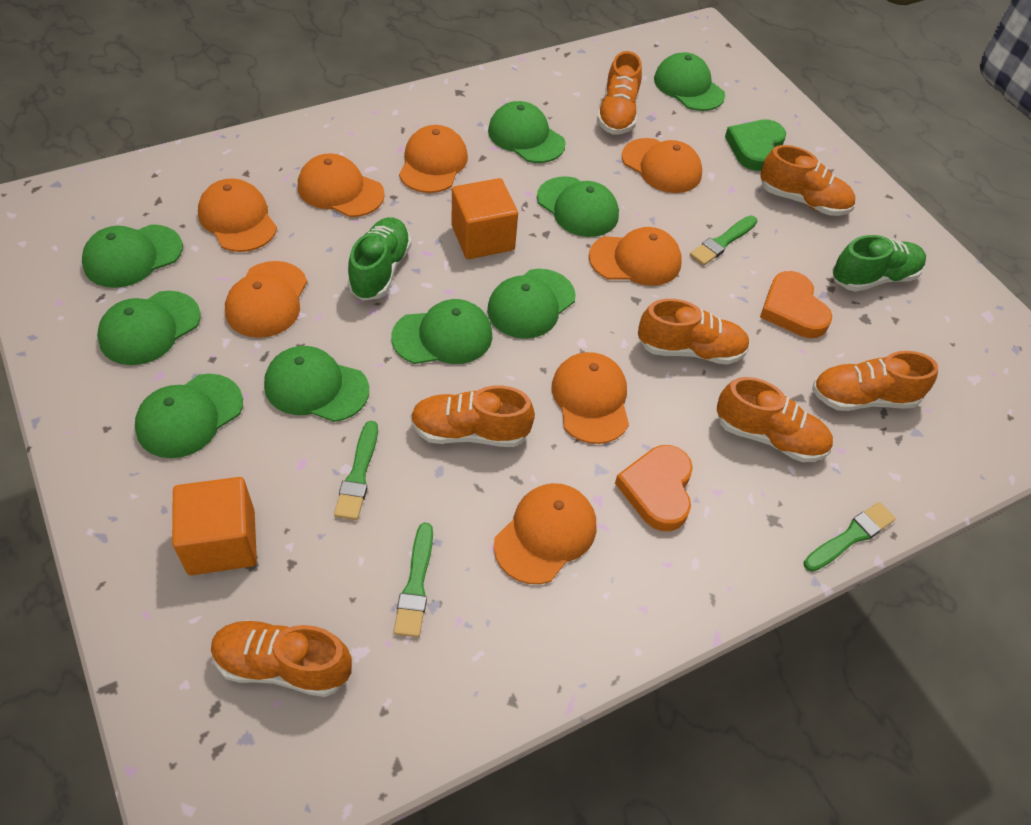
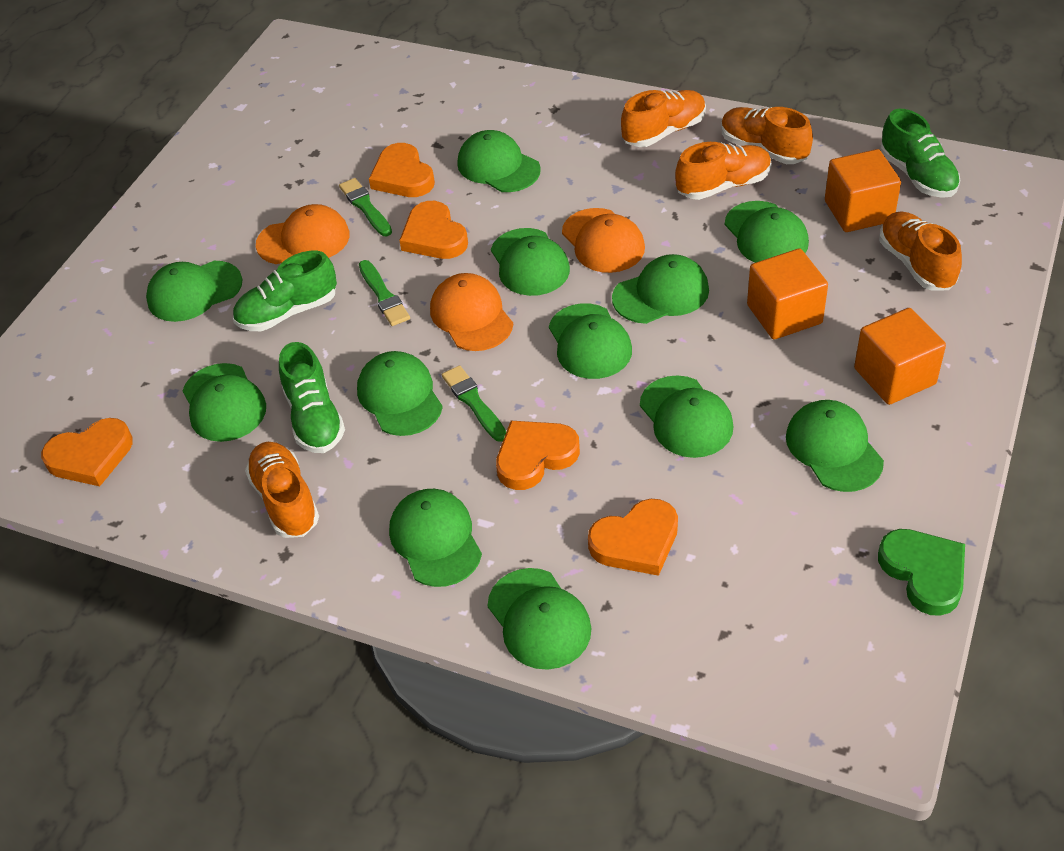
green brush: [334,421,378,520] [394,522,433,637] [690,216,757,266] [804,502,896,572] = 4 -> [339,178,392,236] [359,260,410,326] [442,365,506,442] = 3
green cap: [82,224,183,288] [97,291,201,365] [135,374,243,458] [264,346,369,422] [391,299,492,364] [487,269,576,339] [488,101,566,163] [537,177,619,237] [654,52,725,111] = 9 -> [146,261,242,322] [182,363,266,442] [357,351,443,436] [389,489,482,587] [457,130,541,192] [487,568,592,670] [491,228,570,296] [549,303,632,379] [612,254,709,324] [640,375,734,458] [725,201,809,263] [786,400,884,492] = 12
green shoe: [348,217,412,300] [833,235,926,292] = 2 -> [233,251,337,331] [279,342,345,453] [880,109,960,198] = 3
orange cap: [198,178,277,252] [225,261,307,338] [298,153,385,217] [399,125,468,193] [494,483,596,584] [552,352,629,444] [589,227,682,286] [622,138,702,193] = 8 -> [256,204,350,264] [430,273,513,351] [562,208,645,273] = 3
orange cube: [172,477,257,575] [451,178,518,259] = 2 -> [747,248,828,340] [825,149,901,232] [854,308,946,405] = 3
orange heart: [615,445,693,531] [760,271,832,338] = 2 -> [41,418,133,486] [369,143,435,197] [399,201,468,259] [496,421,580,490] [588,499,678,576] = 5
orange shoe: [211,620,352,697] [410,386,535,447] [597,51,642,135] [638,299,750,365] [717,377,833,462] [760,145,855,216] [812,351,938,411] = 7 -> [245,442,319,538] [621,90,706,147] [675,142,772,200] [721,107,813,164] [879,211,962,291] = 5

